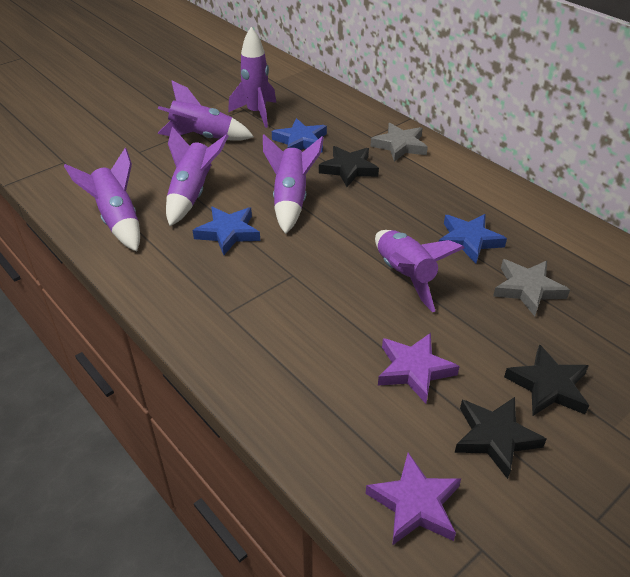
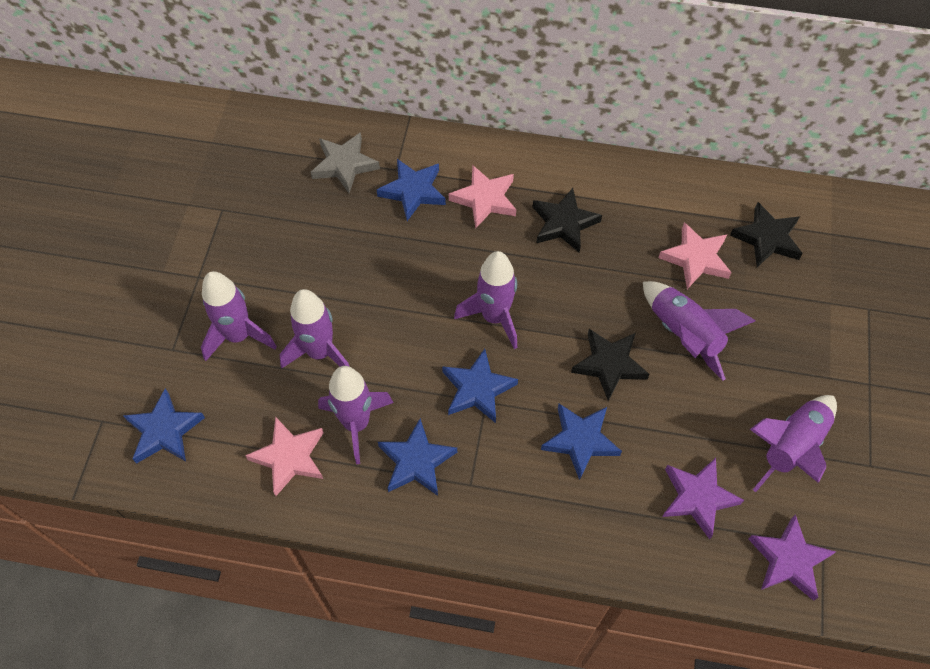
blue star: [193,207,260,255] [272,118,327,153] [439,214,507,264] = 3 -> [123,388,205,464] [377,159,446,221] [378,418,457,496] [442,349,518,423] [541,404,622,480] = 5
grey star: [370,123,428,162] [493,259,570,316] = 2 -> [311,132,380,193] = 1
pink star: none = 0 -> [245,417,324,496] [449,165,516,229] [658,222,732,289] = 3

